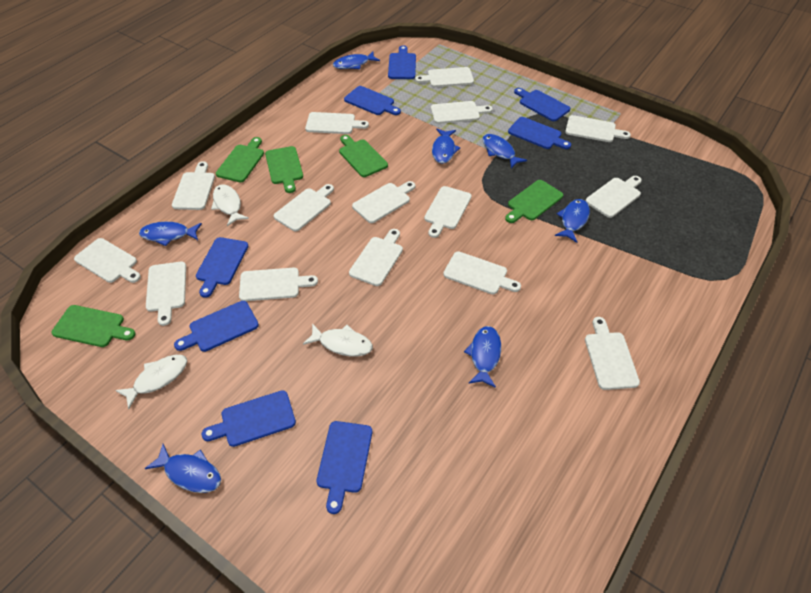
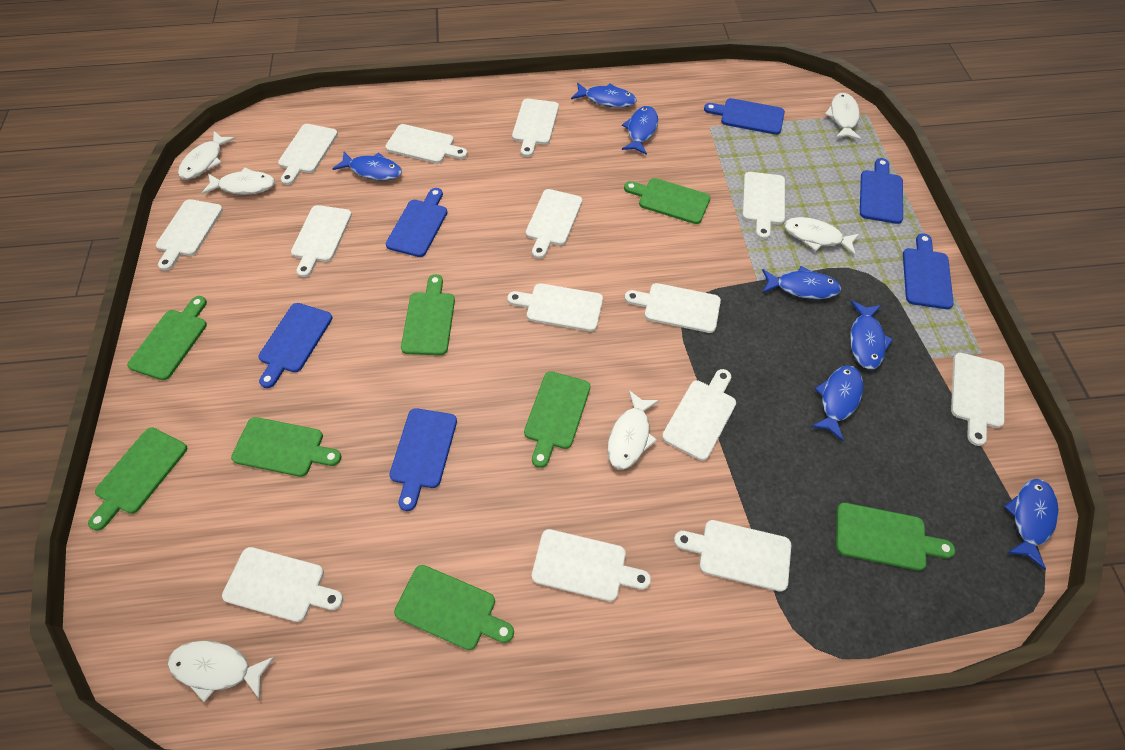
blue cutting board: [174,301,259,352] [196,237,248,298] [202,390,296,447] [316,421,372,514] [344,86,401,115] [388,45,416,79] [508,117,571,149] [514,88,570,121] = 8 -> [258,303,333,388] [386,188,448,257] [389,408,457,511] [704,98,785,135] [860,158,903,224] [903,233,954,309] = 6
green cutting board: [51,305,135,347] [216,137,264,182] [265,146,303,193] [339,135,388,177] [505,180,563,223] = 5 -> [88,427,187,531] [127,296,207,380] [231,417,342,477] [394,565,514,650] [401,274,455,355] [524,371,590,468] [624,178,711,224] [836,503,955,571] = 8
white cutting board: [74,238,141,283] [146,262,186,326] [172,161,215,210] [239,268,318,301] [274,184,334,231] [305,112,369,134] [349,229,403,286] [352,181,415,223] [415,67,474,87] [424,186,472,238] [431,101,492,124] [443,251,521,294] [565,115,631,142] [585,317,640,390] [586,176,642,218] = 15 -> [156,199,223,271] [222,547,343,622] [278,124,338,185] [291,205,352,277] [385,124,468,163] [507,283,603,331] [512,99,559,157] [526,189,582,259] [532,529,651,601] [625,283,721,333] [662,369,736,461] [674,520,791,592] [742,172,785,239] [951,353,1005,446] = 14
white fish: [115,355,187,409] [211,184,249,226] [303,323,373,357] = 3 -> [168,641,275,702] [178,131,236,180] [202,168,275,195] [607,390,660,470] [784,217,860,255] [825,93,861,140] = 6

